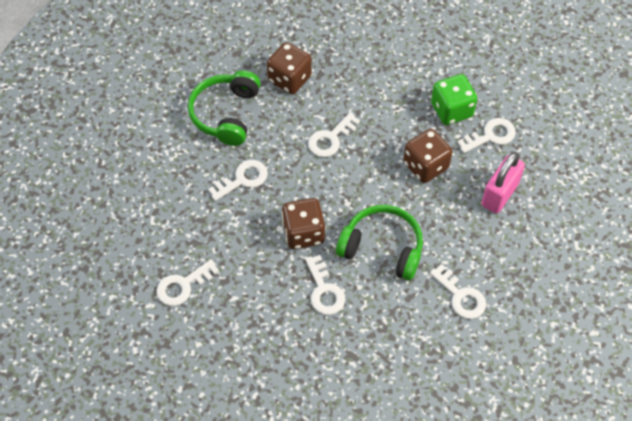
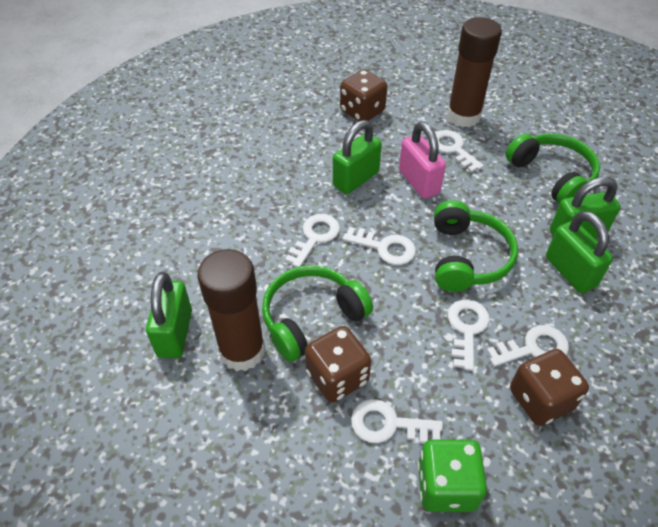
brown glue stick: none = 0 -> [197,249,265,371] [447,17,502,127] = 2
green headphones: [188,70,261,146] [336,205,423,281] = 2 -> [262,265,373,362] [434,200,518,292] [505,133,600,204] = 3
green padlock: none = 0 -> [146,272,192,358] [333,120,382,194] [546,211,613,293] [550,177,621,238] = 4

